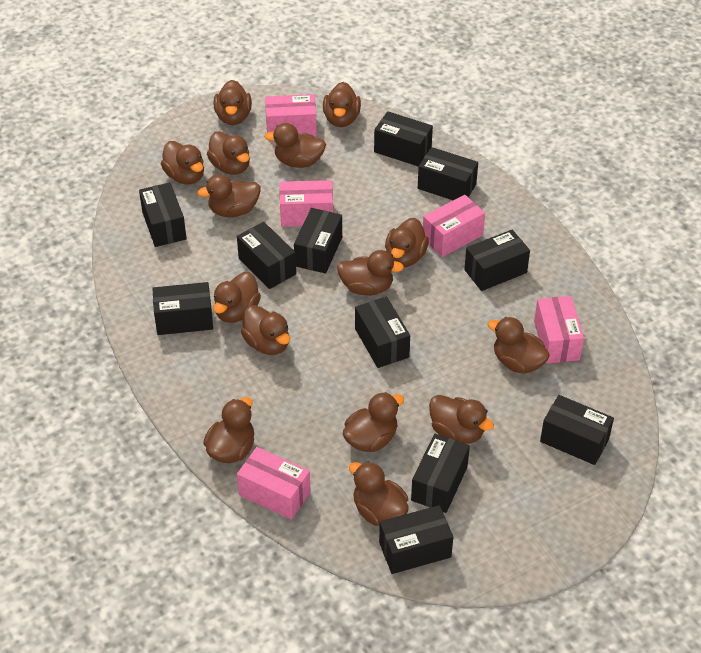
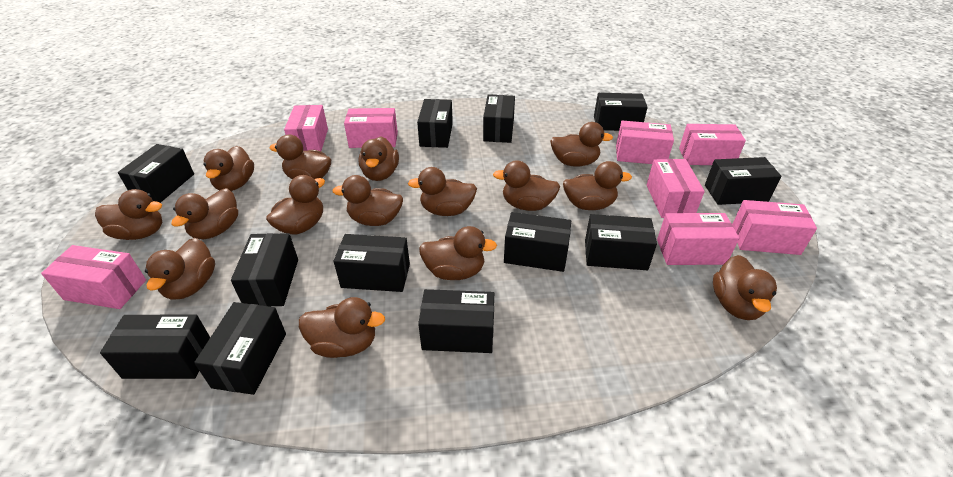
black box: [139,182,187,247] [152,282,213,335] [237,222,296,289] [294,208,342,274] [355,297,410,368] [374,111,433,167] [379,505,453,574] [411,434,470,513] [418,147,478,200] [464,230,530,291] [540,395,614,465] = 11 -> [100,315,210,379] [118,144,194,203] [194,302,286,395] [231,233,298,306] [334,234,410,292] [417,99,453,148] [418,289,494,353] [483,94,515,143] [504,212,571,272] [585,214,657,270] [594,93,648,131] [705,157,781,205] = 12
pink box: [237,447,311,520] [265,94,317,137] [280,180,333,227] [423,195,485,257] [534,296,584,363] = 5 -> [41,245,146,309] [284,105,328,151] [344,108,398,148] [616,121,674,164] [647,159,705,218] [657,213,739,265] [679,124,746,165] [732,200,817,255] = 8

